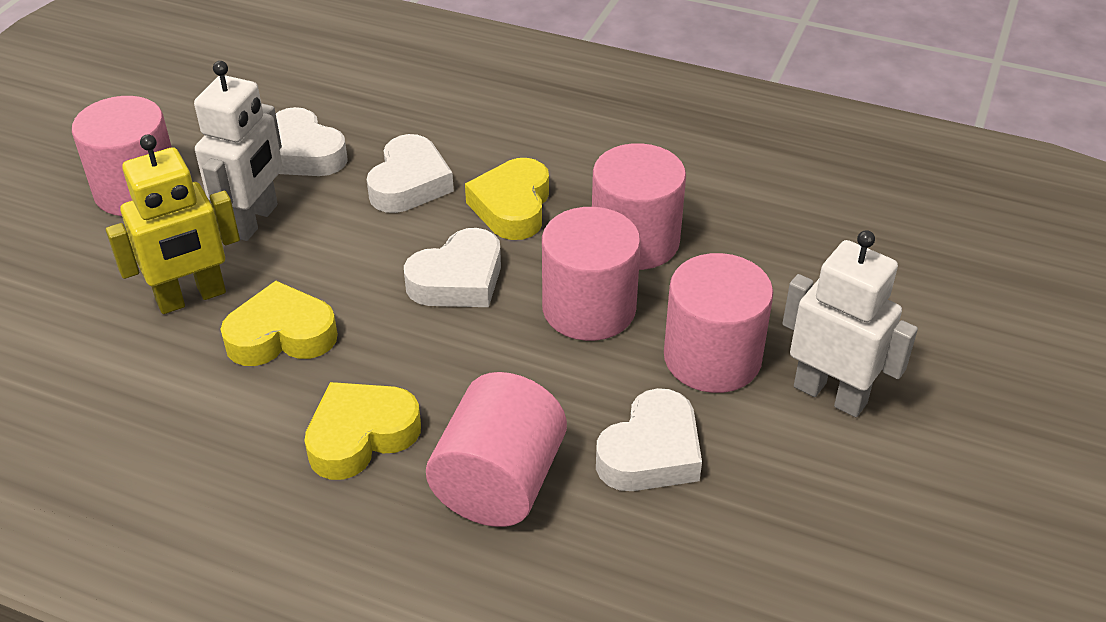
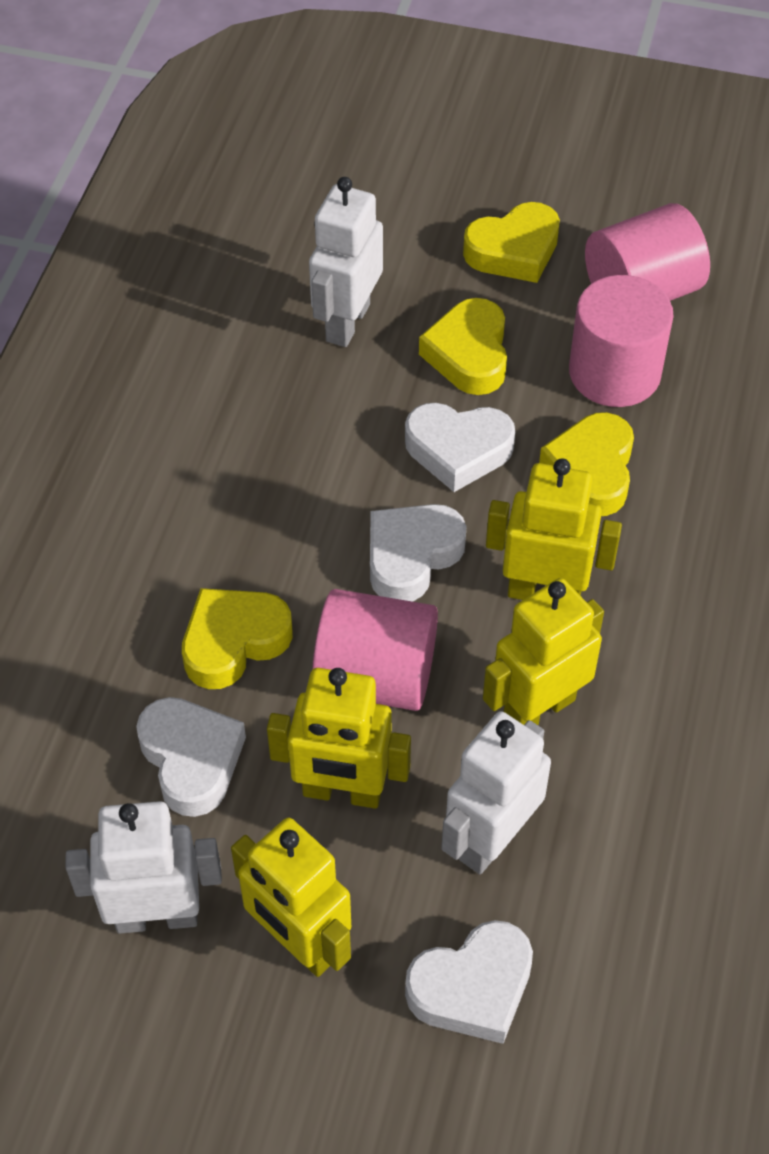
pink cylinder: [72,96,172,216] [426,372,567,527] [542,207,641,341] [592,143,686,270] [664,253,773,393] = 5 -> [312,589,438,711] [569,275,674,407] [585,203,710,301] = 3
white robot: [194,61,283,241] [782,230,918,417] = 2 -> [66,801,222,934] [309,177,383,347] [441,711,551,874] = 3
yellow heart: [221,281,338,366] [304,382,421,480] [465,158,549,240] = 3 -> [182,588,293,689] [419,298,507,395] [463,202,560,283] [539,412,634,516] = 4
yellow robot: [106,134,240,314] = 1 -> [231,818,351,977] [267,668,411,809] [483,578,604,725] [486,458,622,600] = 4

